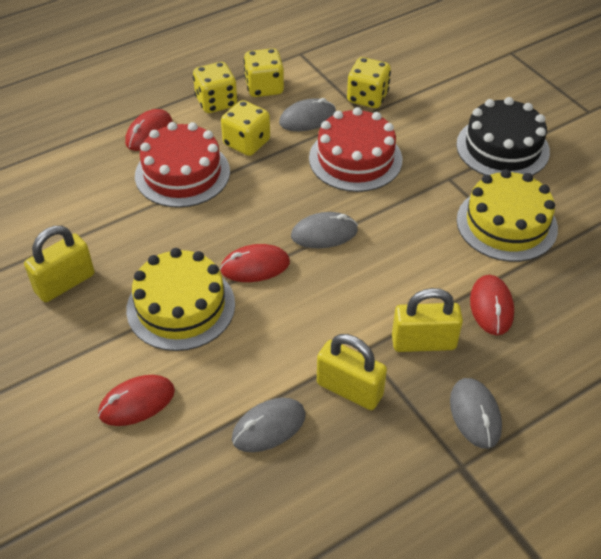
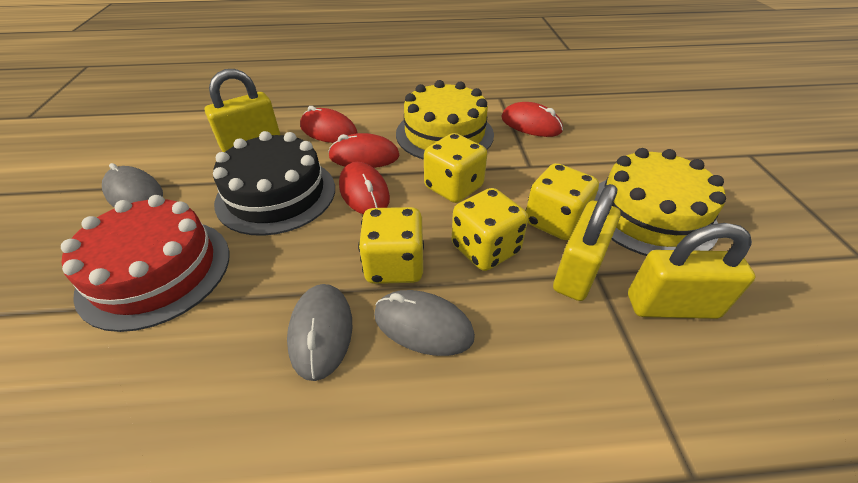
grey mouse: [232,398,306,452] [279,98,336,131] [291,212,358,248] [450,378,502,449] = 4 -> [102,163,163,208] [287,284,352,381] [374,290,475,356] = 3
red cake: [135,122,230,208] [309,107,402,192] = 2 -> [61,195,230,332] = 1

